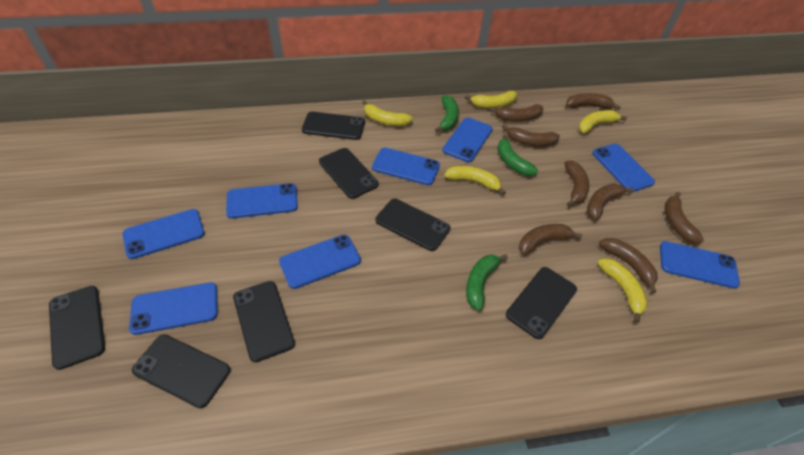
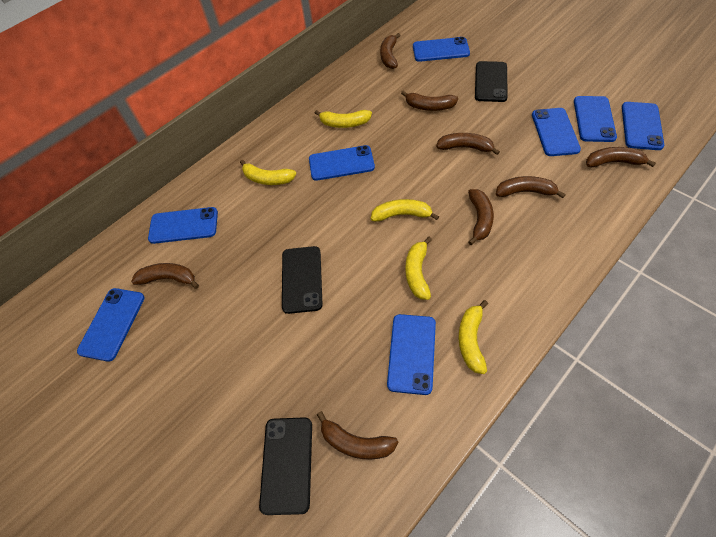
black phone: [49,286,105,370] [132,334,230,408] [233,281,295,362] [302,112,365,140] [319,148,379,199] [376,199,450,251] [506,267,577,339] = 7 -> [259,417,312,515] [282,246,323,314] [475,61,508,102] = 3
green banana: [435,95,459,132] [466,254,508,311] [497,134,538,176] = 3 -> none = 0

